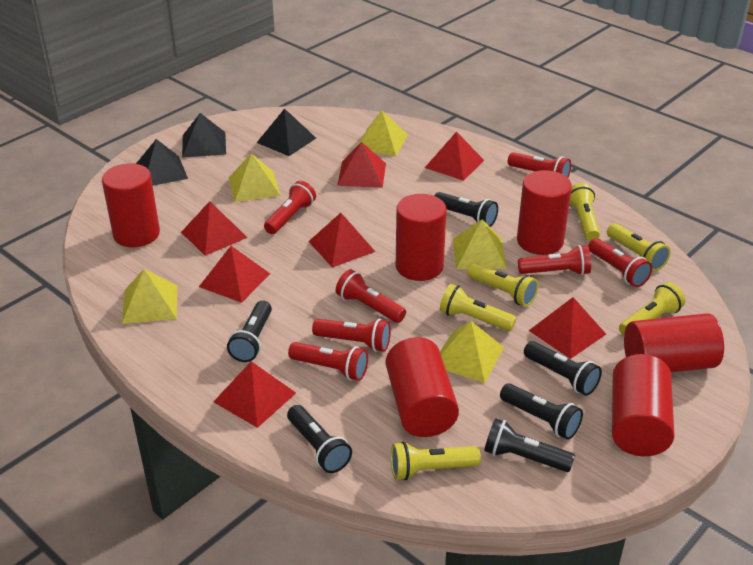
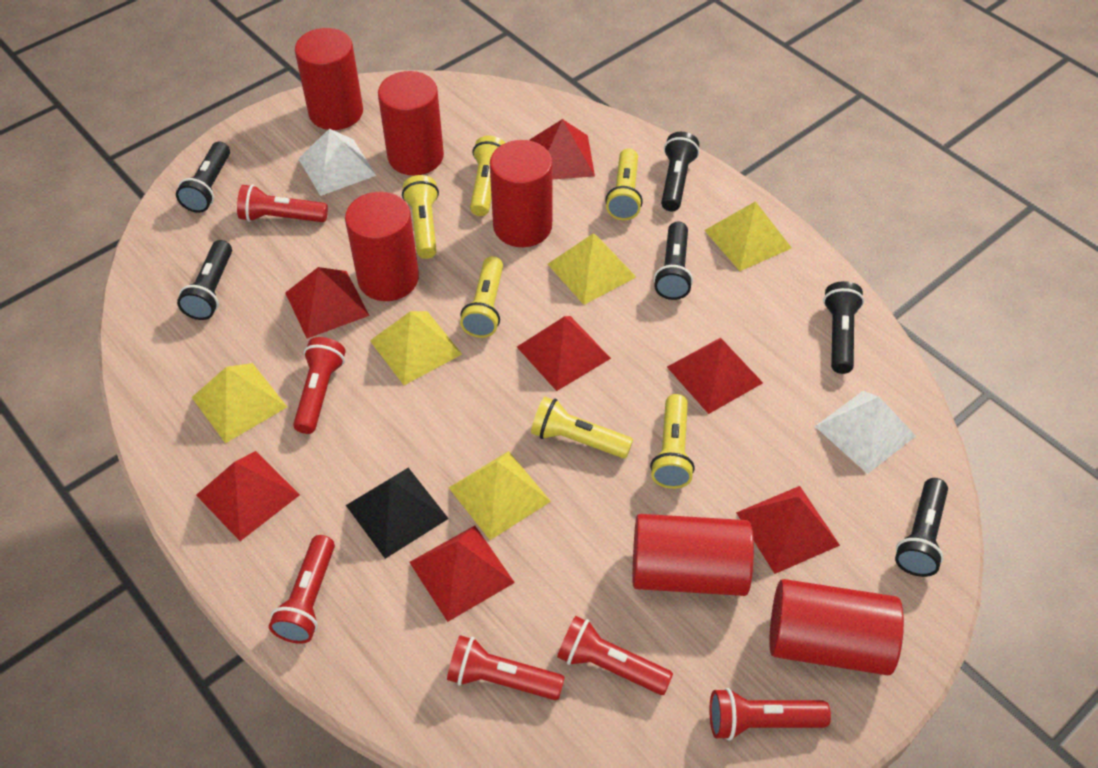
black pyramid: [136,139,188,186] [182,113,226,158] [257,109,316,156] = 3 -> [346,468,449,559] = 1
red flashlight: [264,181,316,234] [288,342,368,381] [312,319,391,352] [336,269,406,323] [508,152,571,178] [518,245,591,275] [588,238,652,287] = 7 -> [237,184,328,222] [269,535,335,644] [293,337,346,434] [447,635,565,700] [557,616,673,695] [709,688,831,740] = 6
white pyramid: none = 0 -> [298,128,377,196] [815,391,916,474] = 2

